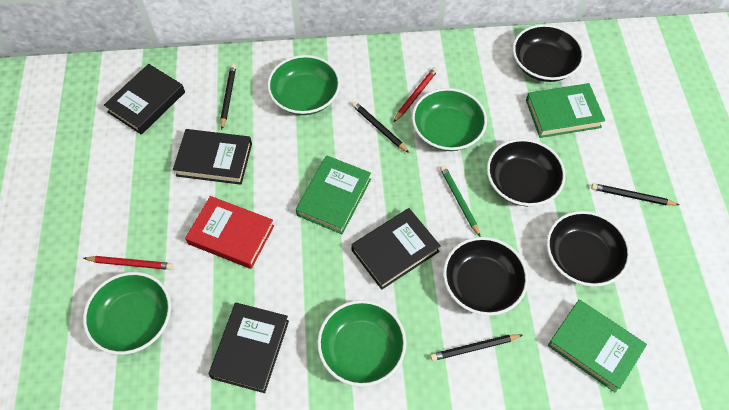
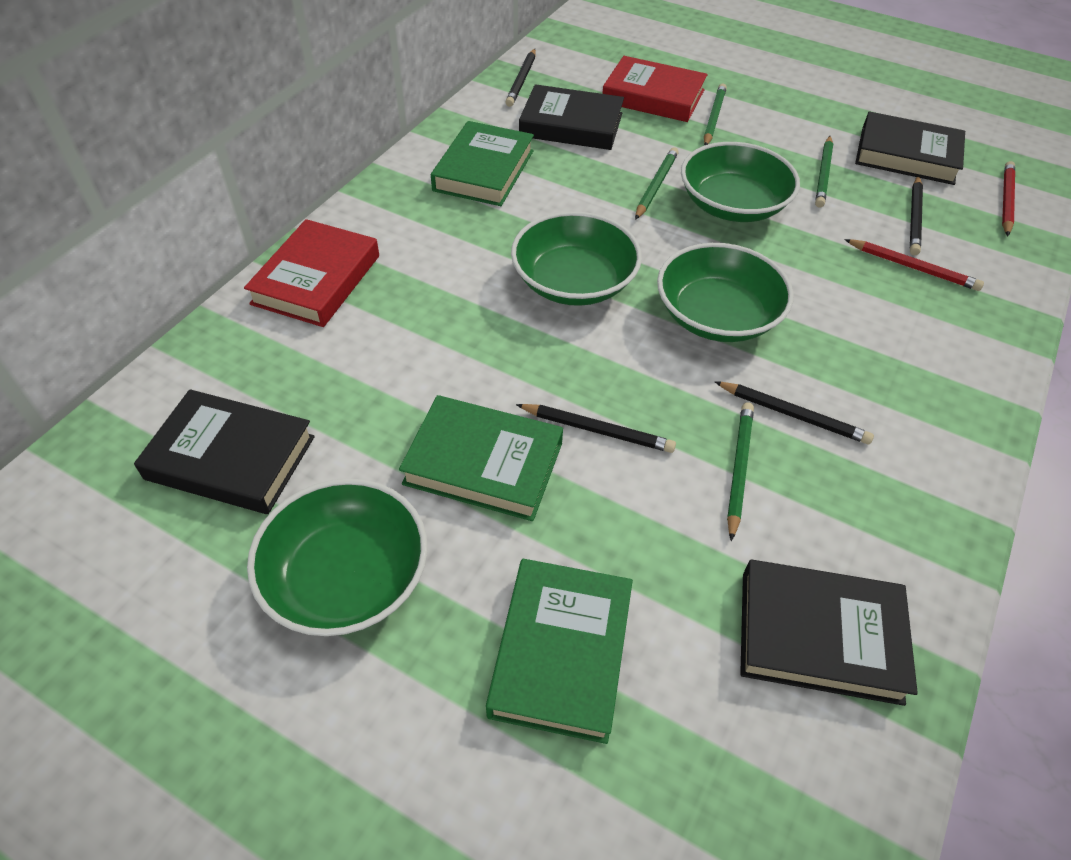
black bowl: [443,237,528,316] [487,139,566,206] [513,24,584,82] [547,211,631,287] = 4 -> none = 0
green pencil: [440,165,481,237] = 1 -> [635,147,679,220] [704,83,727,145] [727,403,754,541] [815,136,833,208] = 4
red book: [185,196,274,269] = 1 -> [244,219,379,327] [602,56,708,122] = 2

